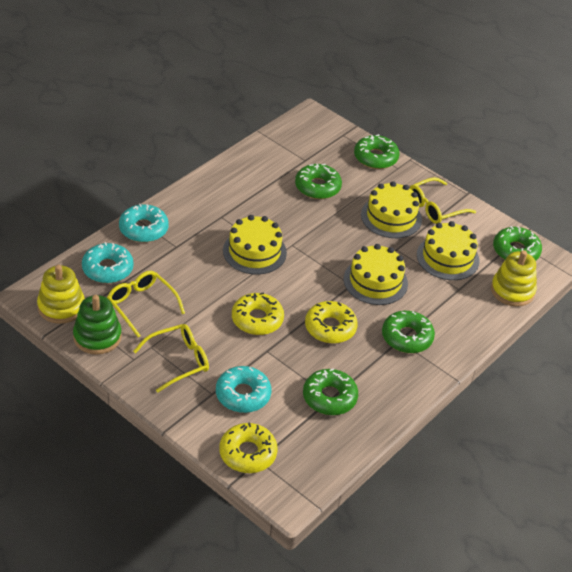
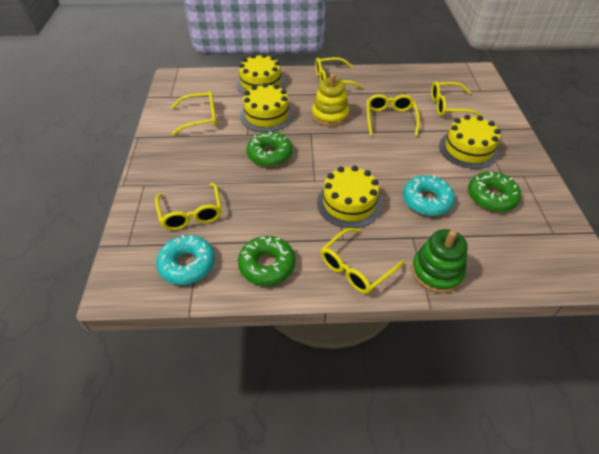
green donut: [295,164,342,199] [303,368,358,415] [354,134,399,169] [382,311,435,353] [493,226,542,261] = 5 -> [238,236,296,286] [247,131,293,167] [468,172,521,212] = 3
turquoise donut: [82,242,134,283] [119,204,169,242] [216,366,271,413] = 3 -> [156,235,215,285] [403,175,455,216] = 2
yellow donut: [219,422,278,473] [232,293,284,335] [305,301,358,344] = 3 -> none = 0
yellow glasses: [107,271,185,338] [133,324,209,393] [410,177,476,224] = 3 -> [155,183,222,230] [171,91,217,135] [316,57,363,89] [321,228,404,294] [367,94,420,136] [431,82,483,117] = 6
yellow stacking toy: [37,265,85,324] [491,250,537,307] = 2 -> [312,74,349,126] = 1

